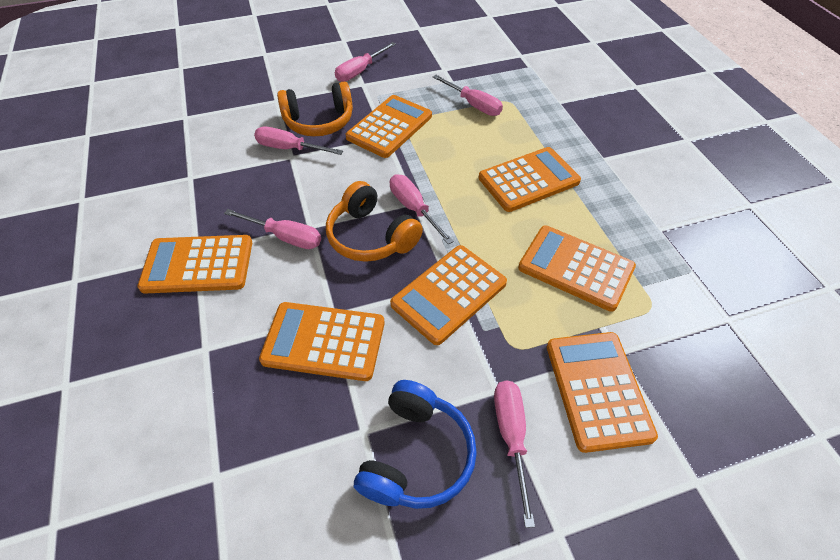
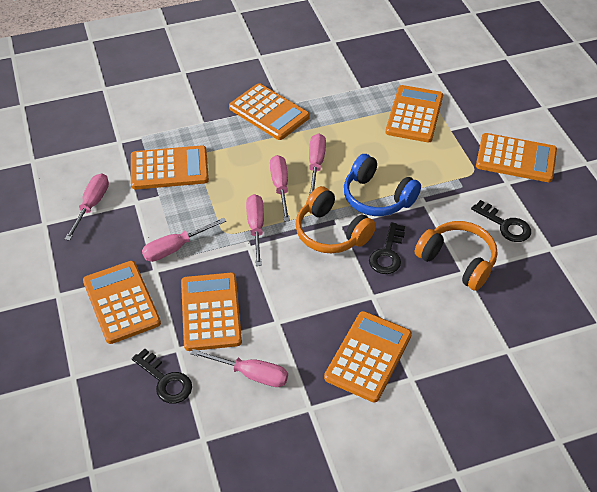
black key: none = 0 -> [132,349,192,404] [369,222,405,274] [471,200,531,242] = 3

